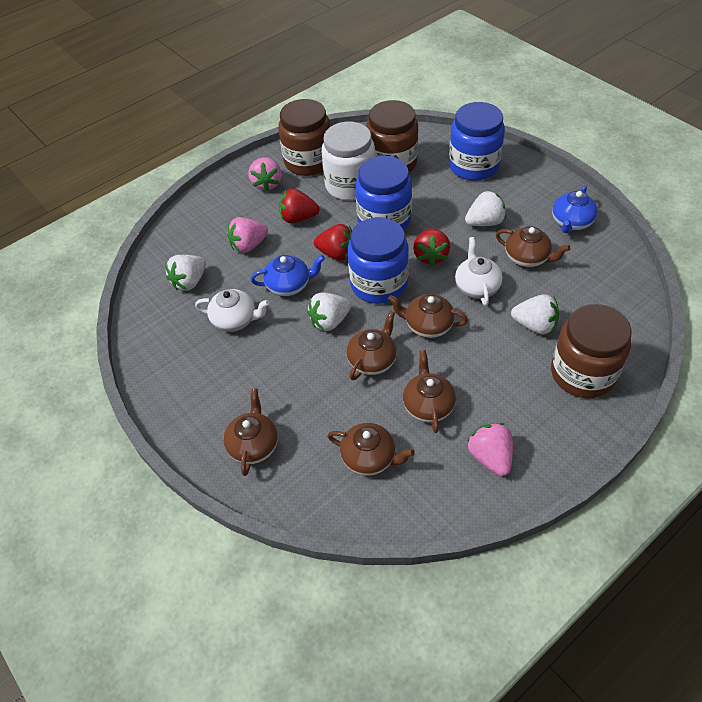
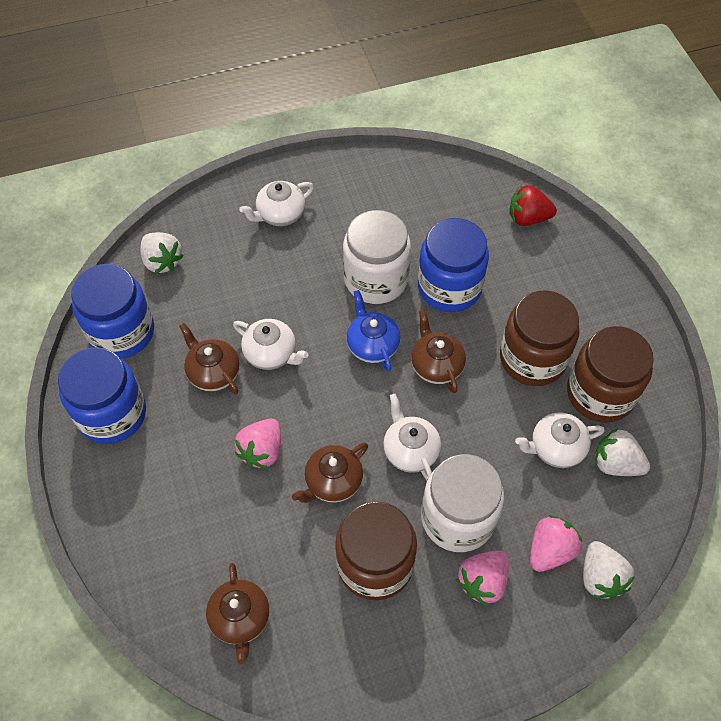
blue teapot: [250,255,325,296] [552,185,598,233] = 2 -> [346,290,401,372] = 1
brown teapot: [223,389,278,476] [327,423,415,476] [347,310,397,380] [388,294,468,338] [403,350,456,433] [496,226,570,267] = 6 -> [179,323,240,395] [206,563,270,665] [292,442,368,503] [411,310,466,393] = 4
red strawberry: [279,188,320,223] [314,224,352,261] [413,228,450,266] = 3 -> [509,185,557,226] = 1
white jar: [322,122,375,201] = 1 -> [343,210,411,304] [421,454,504,552] = 2
white strawberry: [165,255,206,291] [307,292,351,331] [465,190,506,226] [511,294,559,334] = 4 -> [140,232,184,273] [583,541,635,599] [595,428,650,476] = 3
white teapot: [195,289,270,332] [455,237,503,306] = 2 -> [233,319,309,370] [239,181,314,226] [383,394,441,480] [515,412,605,468] = 4

